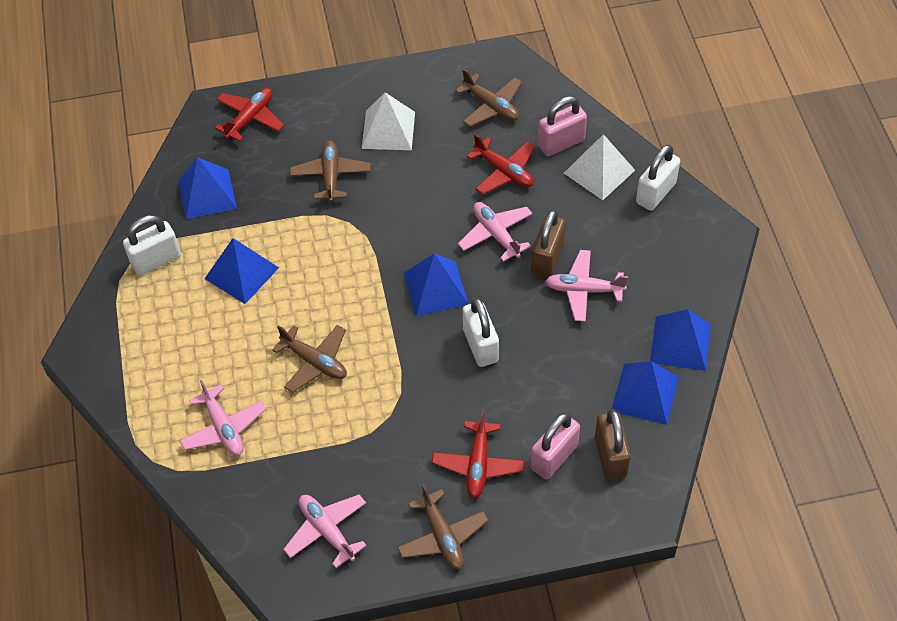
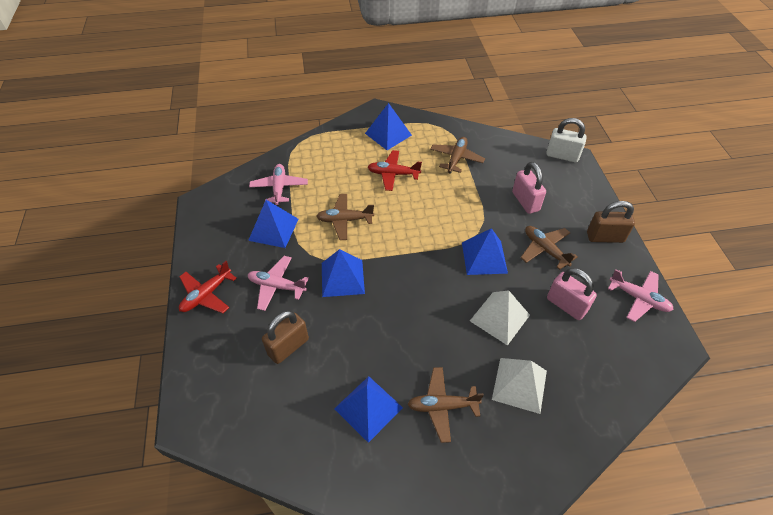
pink plane: [180,379,266,456] [283,494,367,568] [458,202,533,262] [545,250,628,322] = 4 -> [248,256,309,311] [249,164,308,206] [608,269,673,322] = 3
red plane: [215,88,284,142] [432,410,525,498] [467,134,535,194] = 3 -> [179,261,237,313] [368,150,422,191] = 2
white padlock: [123,215,181,276] [463,298,499,367] [636,144,680,211] = 3 -> [546,118,587,162] = 1

